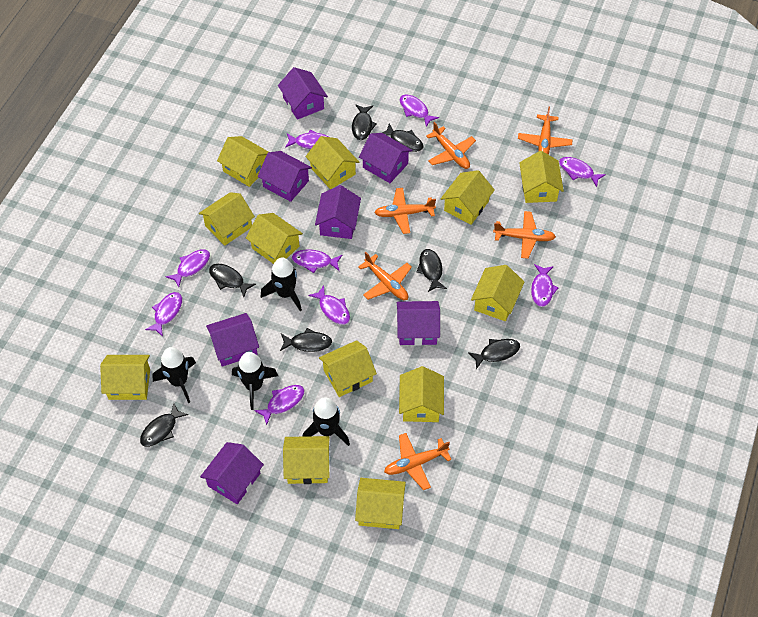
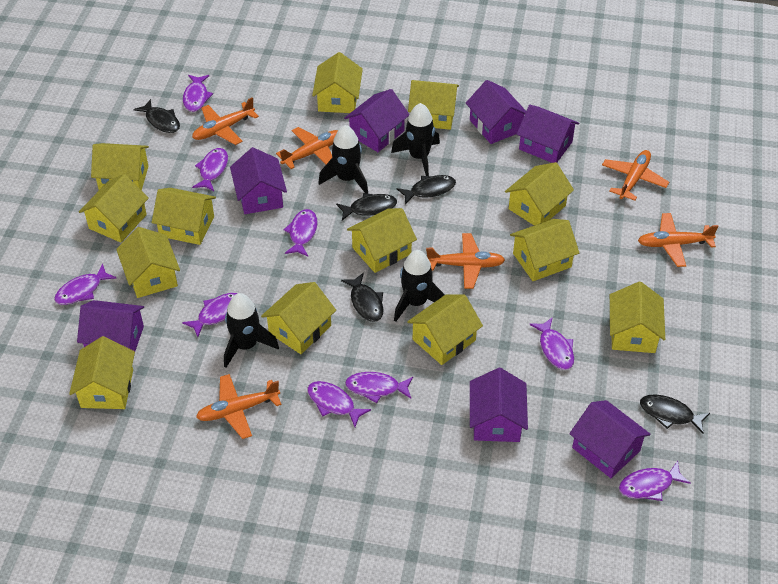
black fish: [140,403,188,447] [209,264,256,297] [280,328,332,352] [352,105,377,140] [382,123,423,152] [417,249,447,292] [468,339,520,369] = 7 -> [133,99,180,133] [336,193,397,221] [341,273,384,322] [397,175,456,205] [640,394,710,434] = 5
yellow house: [100,355,150,400] [199,192,255,246] [217,136,268,187] [246,213,303,264] [283,436,330,484] [306,136,360,189] [319,340,377,397] [355,478,406,529] [399,366,444,422] [441,170,495,225] [471,265,524,321] [519,151,564,203] = 12 -> [69,336,135,409] [79,174,149,243] [91,143,149,190] [116,227,180,298] [152,188,216,245] [261,282,336,354] [312,52,363,113] [347,208,417,273] [407,294,483,365] [408,80,459,130] [505,162,574,225] [510,219,579,281] [610,281,665,353] = 13

